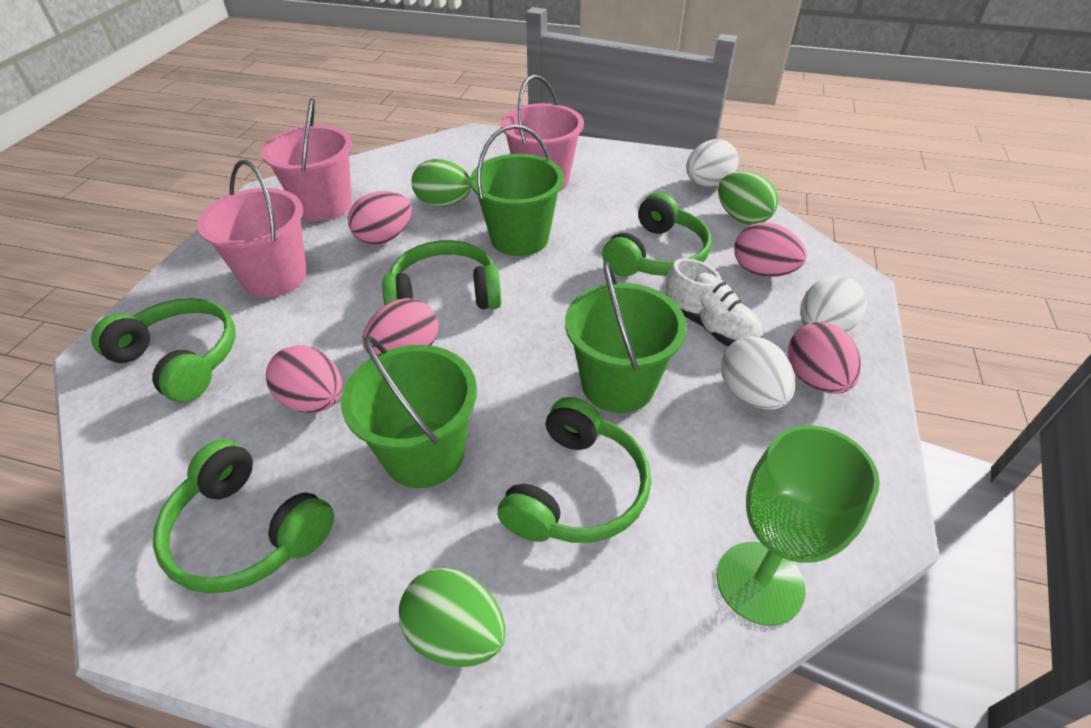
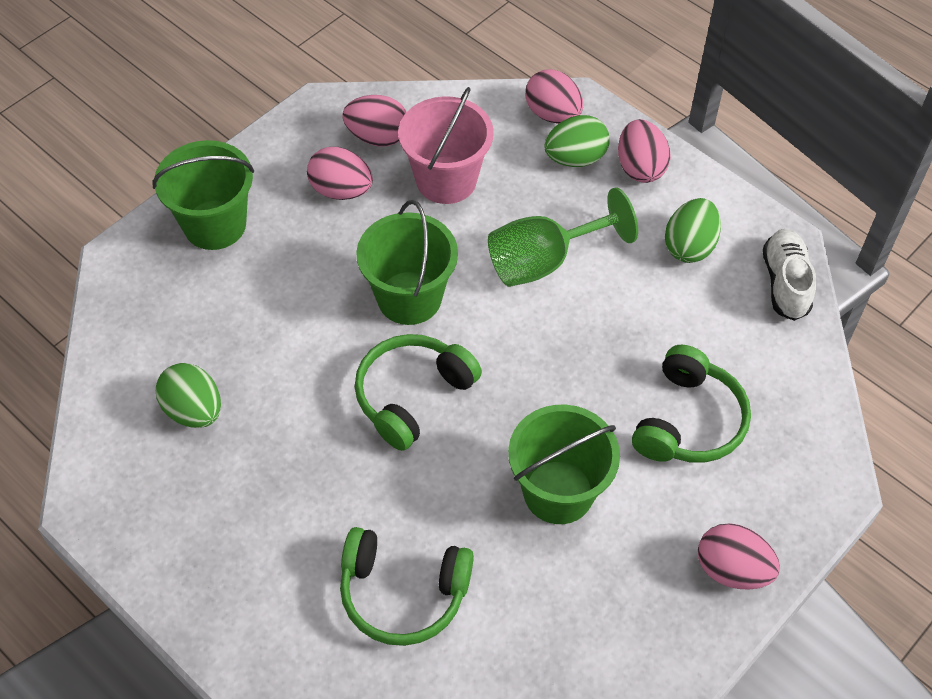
green headphones: [91,298,236,402] [153,439,334,593] [382,240,501,309] [497,397,651,543] [602,193,712,277] = 5 -> [340,527,474,646] [355,334,482,451] [632,345,751,463] = 3
pink bucket: [197,160,307,297] [261,98,352,221] [501,75,584,192] = 3 -> [398,87,494,204] = 1
white egg: [686,139,739,186] [721,336,795,410] [800,275,867,332] = 3 -> none = 0

